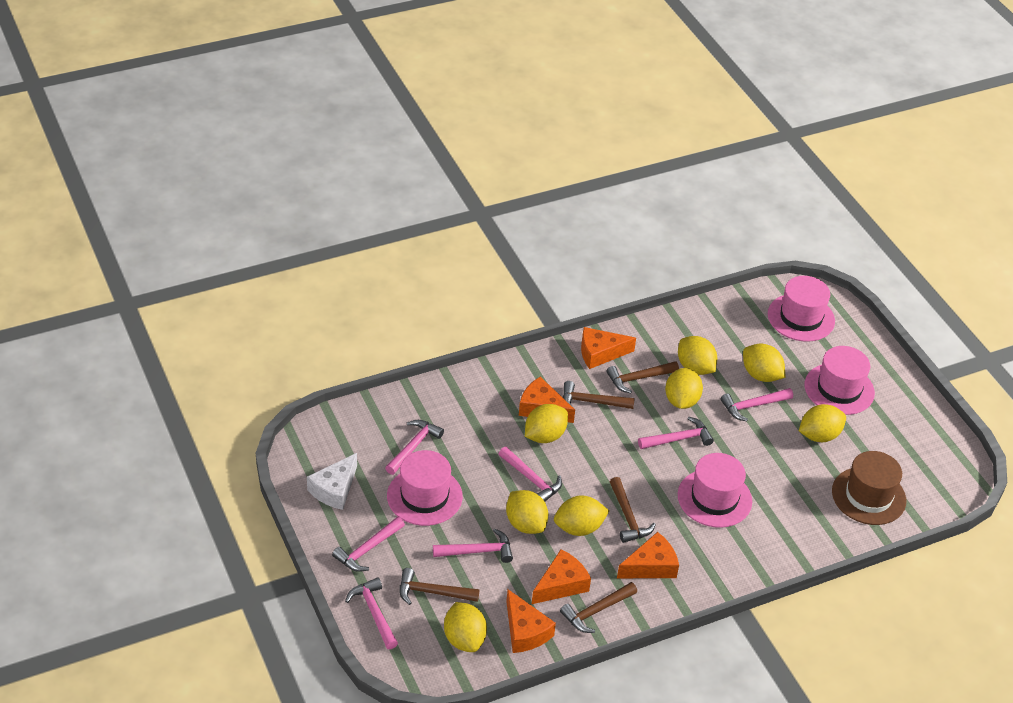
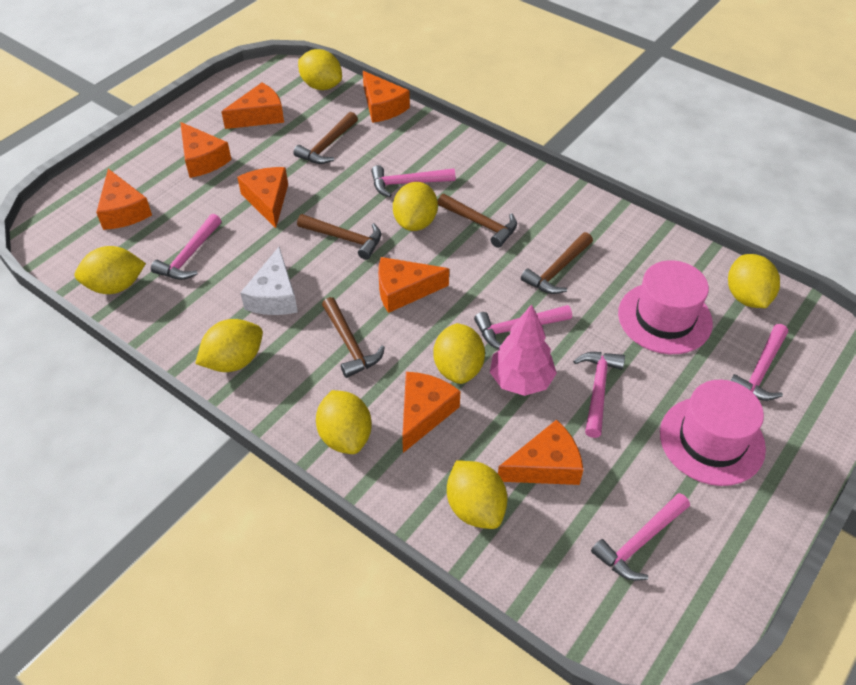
brown hat: [832,451,906,525] = 1 -> none = 0
orange cheese: [506,589,556,653] [519,377,575,423] [532,549,591,604] [581,327,636,369] [617,532,679,578] = 5 -> [96,169,152,230] [180,122,232,178] [221,83,284,129] [237,167,288,228] [363,71,410,123] [378,257,449,313] [402,372,460,453] [498,419,584,485] = 8
pink hammer: [332,517,405,572] [345,577,398,649] [385,420,444,475] [433,529,513,563] [499,447,562,501] [638,417,714,449] [720,388,793,421] = 7 -> [151,214,221,280] [371,165,455,197] [474,305,572,349] [573,352,625,438] [591,493,690,581] [730,324,788,401] = 6
pink hat: [387,450,463,526] [678,453,752,528] [768,276,835,342] [805,346,875,415] = 4 -> [618,260,713,354] [660,380,766,486] = 2
pink tree: none = 0 -> [490,304,557,396] = 1

